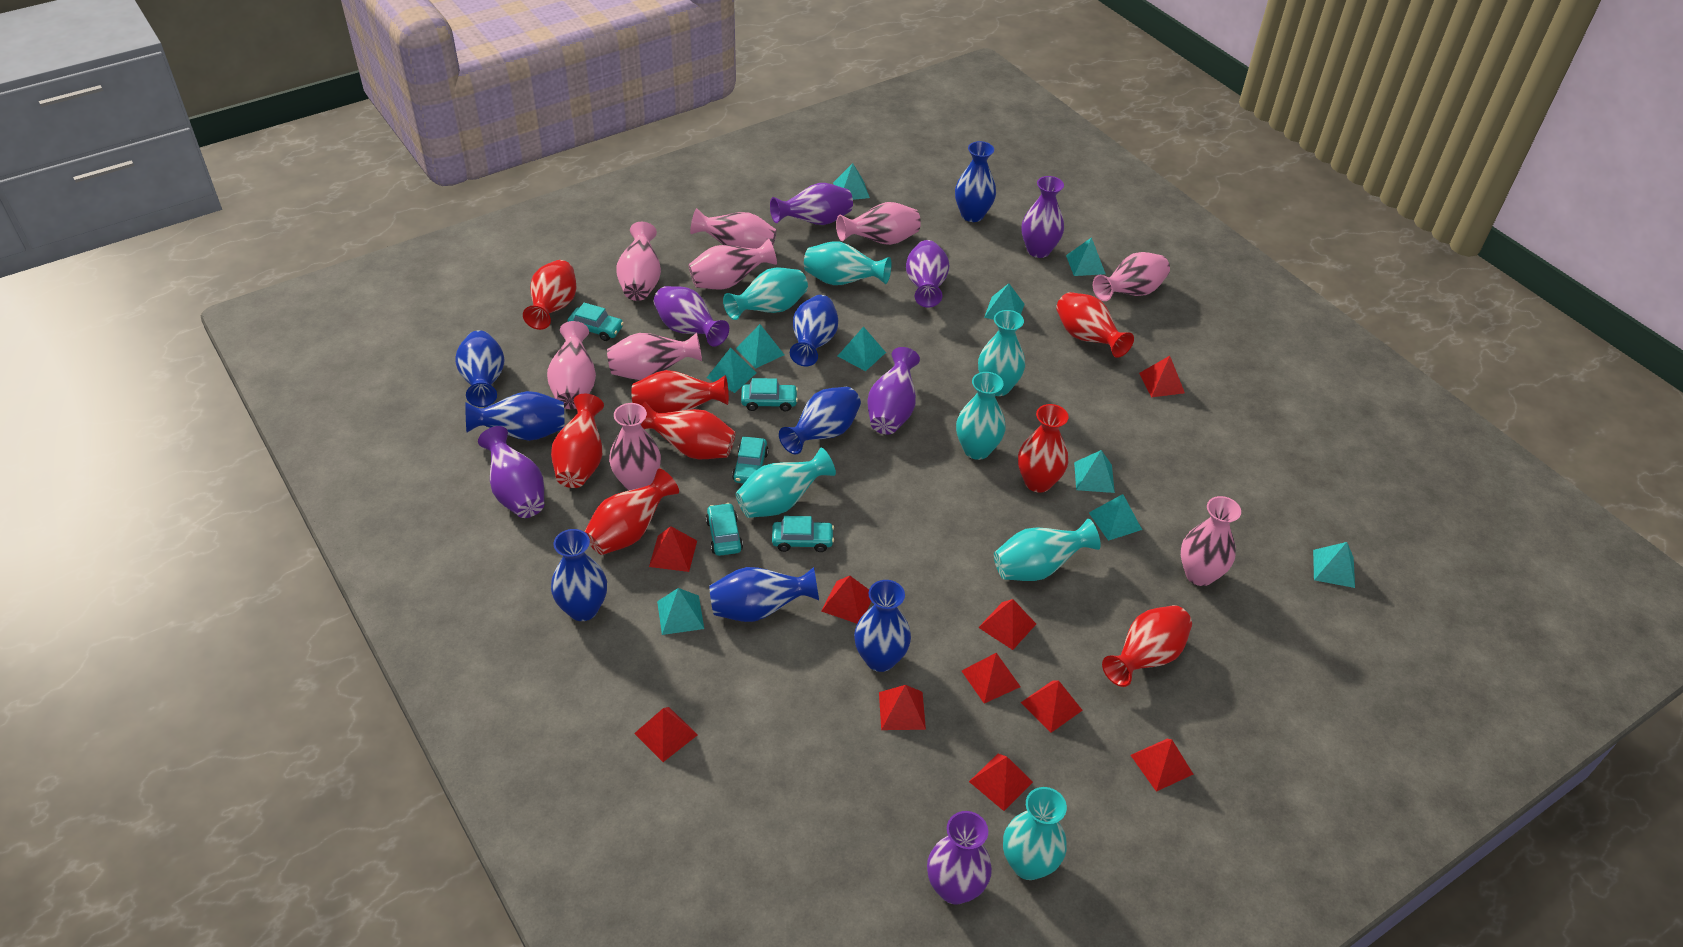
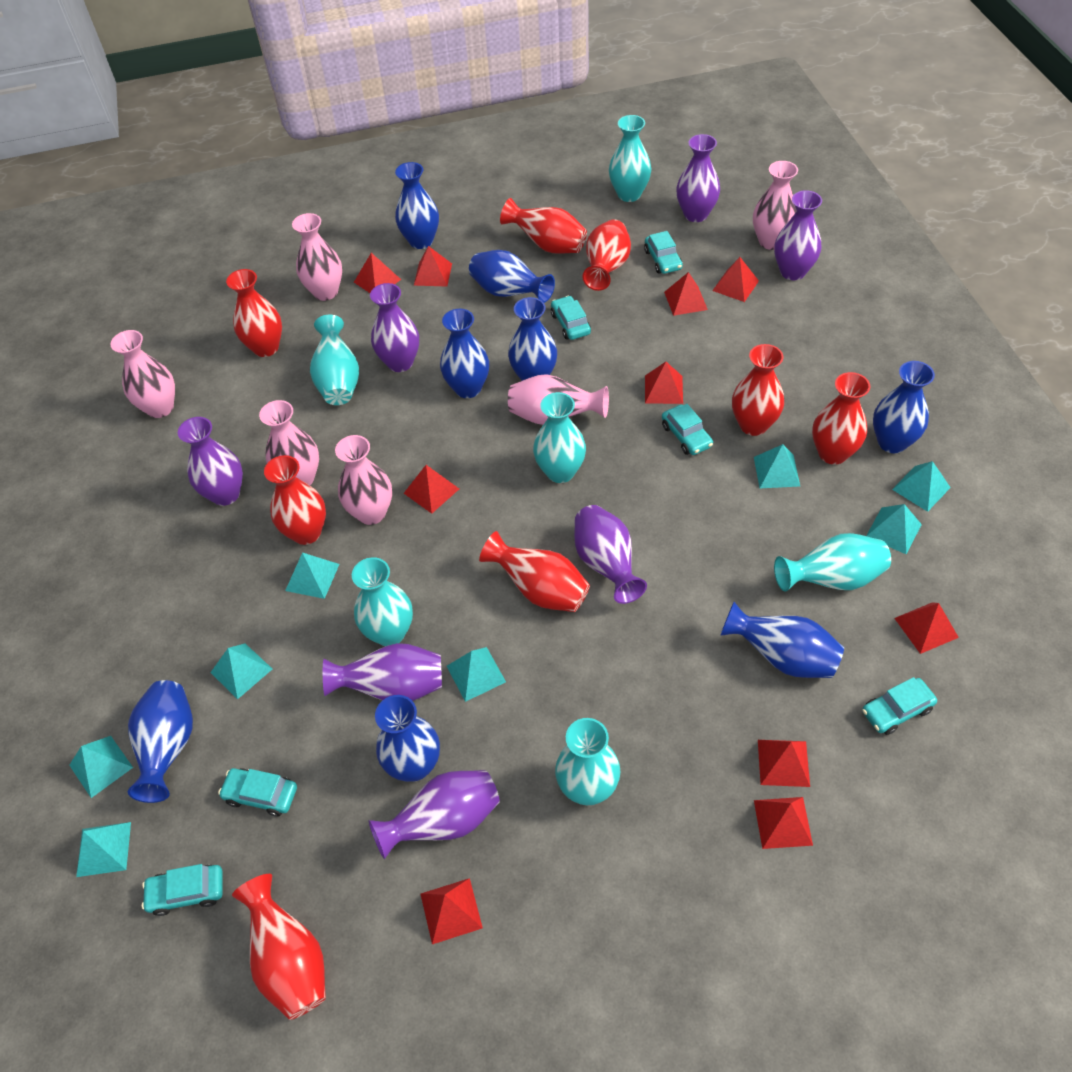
pink vase: [547,321,596,409] [607,333,702,380] [609,403,661,491] [616,222,661,301] [689,239,777,290] [690,208,776,249] [836,202,921,245] [1093,252,1170,301] [1181,496,1241,586] = 9 -> [111,330,175,418] [259,400,319,485] [292,213,342,301] [335,435,392,525] [508,374,609,425] [753,161,798,250] = 6
turquoise car: [567,303,624,341] [706,503,743,556] [732,436,769,483] [741,378,798,411] [772,516,834,552] = 5 -> [142,864,223,916] [218,768,297,816] [551,296,591,340] [644,231,683,274] [662,404,713,455] [862,677,937,735] = 6
turquoise pyramid: [657,588,704,635] [707,348,756,393] [736,324,784,369] [833,163,870,200] [838,326,886,371] [984,283,1025,320] [1066,237,1105,276] [1074,450,1115,493] [1089,494,1142,541] [1313,542,1355,588] = 10 -> [69,736,133,798] [76,822,131,877] [210,644,272,699] [285,552,339,599] [447,647,506,702] [754,444,800,488] [866,504,922,554] [892,461,951,512] = 8
turquoise vase: [723,267,808,320] [735,448,836,518] [804,242,891,285] [956,372,1006,460] [978,310,1025,396] [994,519,1101,581] [1003,787,1067,880] = 7 -> [310,315,359,405] [352,557,413,646] [533,392,586,483] [555,718,620,805] [609,115,651,202] [774,533,891,592] = 6

